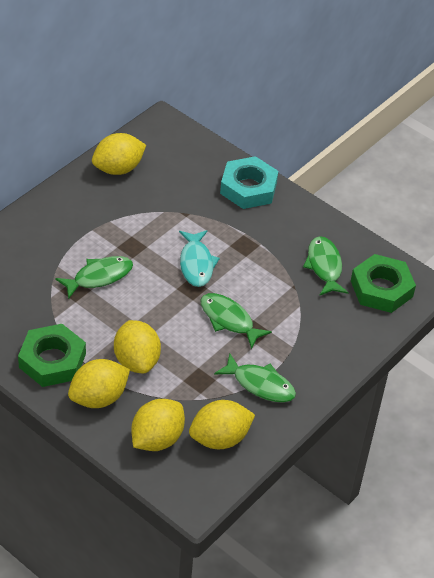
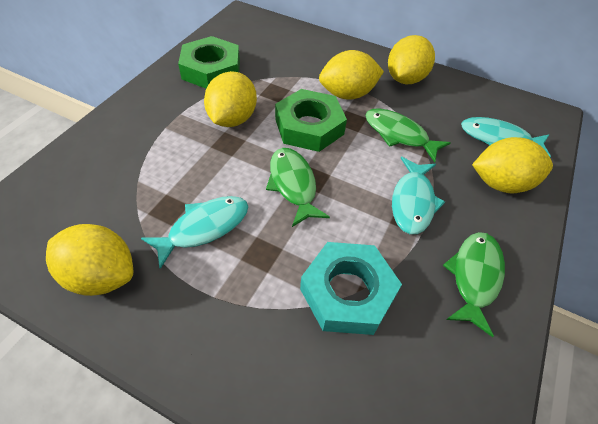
green fish: [55,256,133,299] [201,293,272,349] [214,353,296,403] [303,236,349,296] = 4 -> [266,148,330,227] [365,108,451,162] [443,232,505,337] = 3
turquoise fish: [179,230,220,287] = 1 -> [141,196,248,269] [392,157,445,234] [461,117,551,157] = 3

